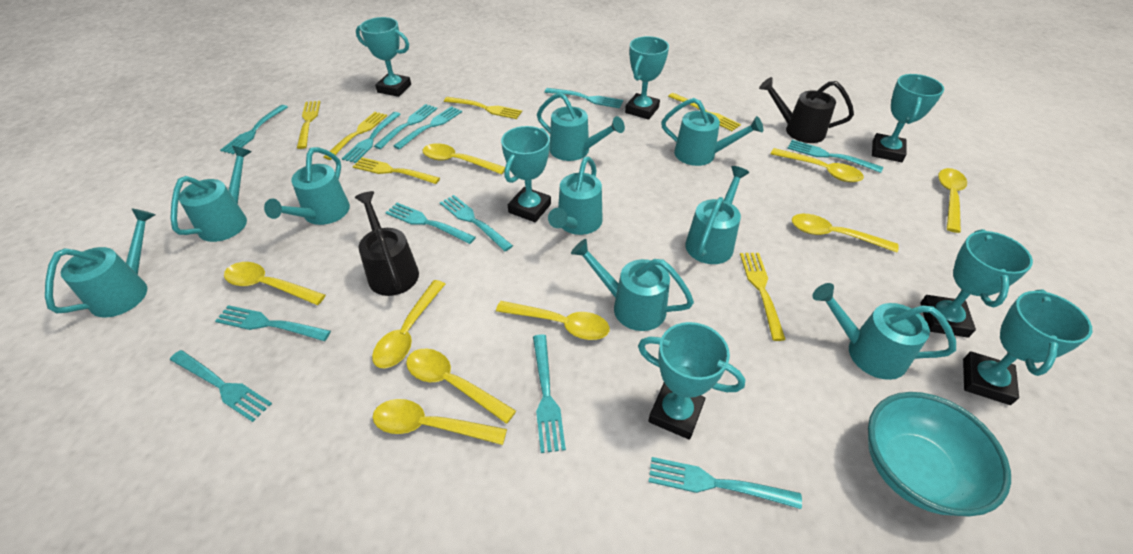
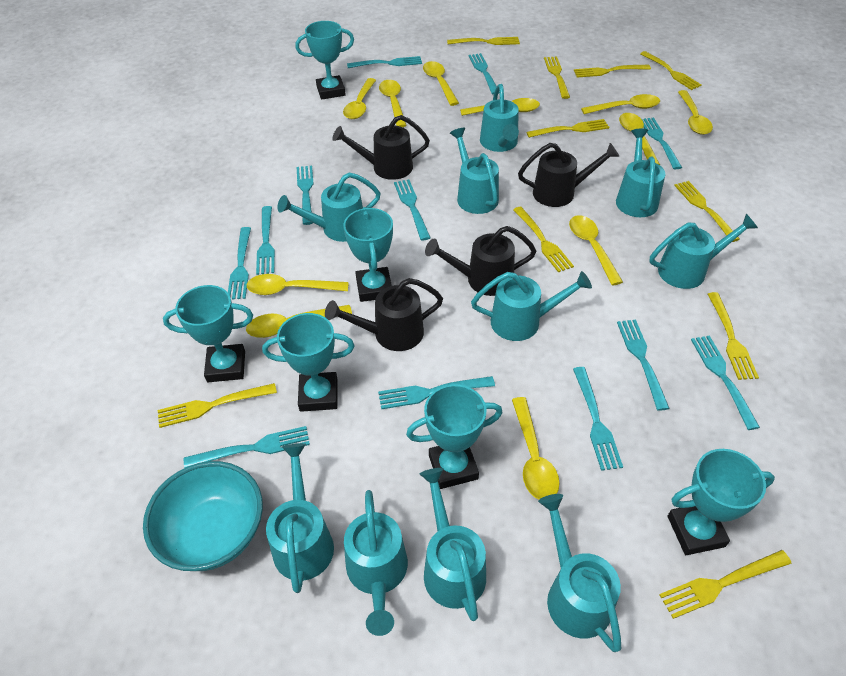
black watering can: [355,191,419,296] [759,77,854,143] = 2 -> [325,278,443,351] [332,115,430,180] [425,226,536,296] [518,143,619,207] = 4
turquoise trophy: [356,17,411,97] [501,126,551,222] [625,36,669,120] [638,322,746,440] [872,74,944,162] [920,229,1033,338] [963,289,1092,405] = 7 -> [163,285,253,382] [262,313,354,412] [295,21,354,100] [343,207,393,302] [406,384,502,489] [668,449,775,555] = 6
turquoise watering can: [45,208,156,318] [171,146,252,242] [264,147,350,225] [537,92,625,161] [548,156,603,235] [571,239,694,331] [661,98,763,166] [685,166,750,264] [812,283,956,380] = 9 -> [266,443,334,593] [277,172,381,242] [344,490,408,636] [420,468,486,621] [450,128,499,214] [471,271,592,341] [480,84,519,152] [538,494,621,652] [616,128,665,217] [649,214,758,289] = 10
yellow fork: [297,101,320,149] [324,112,387,160] [353,157,440,184] [444,97,522,119] [668,93,741,131] [740,253,786,341] = 6 -> [158,383,277,428] [447,37,520,45] [513,207,574,272] [526,119,609,138] [544,57,570,99] [574,65,651,78] [640,51,702,90] [659,550,792,619] [674,181,740,242] [708,292,759,380] = 10
yellow spoon: [224,262,326,305] [372,280,445,368] [372,399,507,445] [406,349,516,424] [423,143,505,174] [496,301,610,340] [771,148,864,182] [792,214,899,253] [938,168,967,233] = 9 -> [246,305,352,338] [247,274,349,295] [343,78,376,119] [379,80,407,127] [423,61,459,106] [460,98,540,116] [512,397,560,499] [569,215,623,285] [581,94,660,114] [619,113,660,165] [678,90,713,135] = 11

